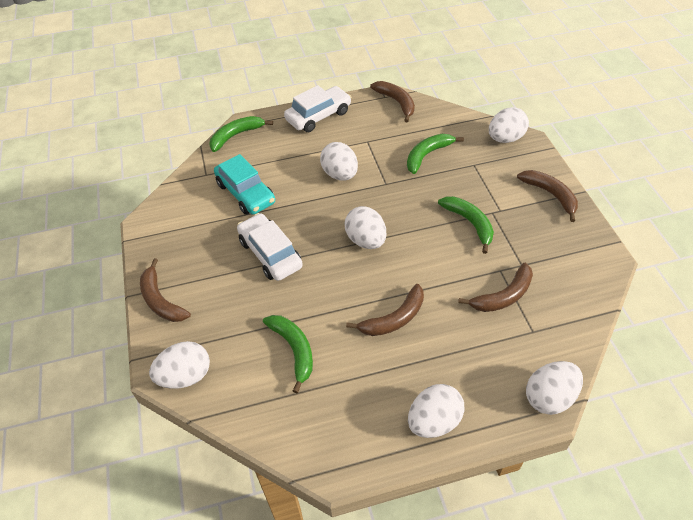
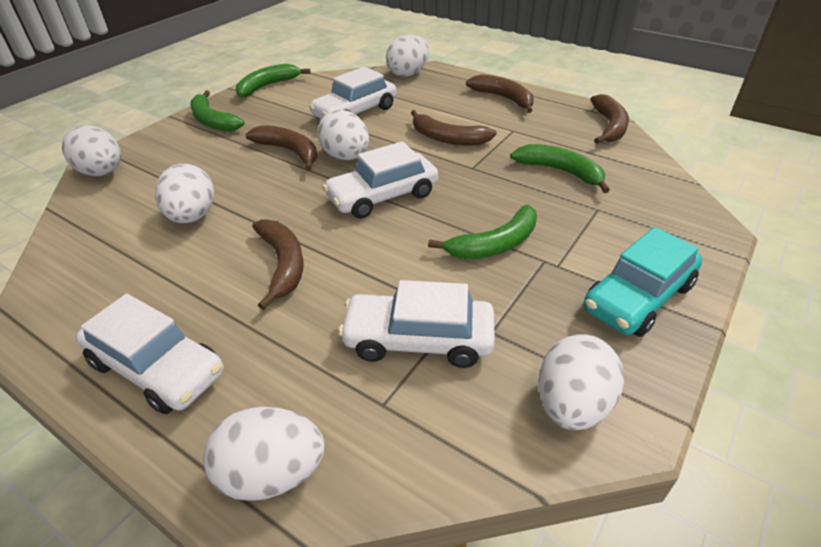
white car: [237,213,303,281] [284,85,352,132] = 2 -> [76,294,224,414] [309,67,397,119] [323,141,438,219] [339,280,495,368] = 4

